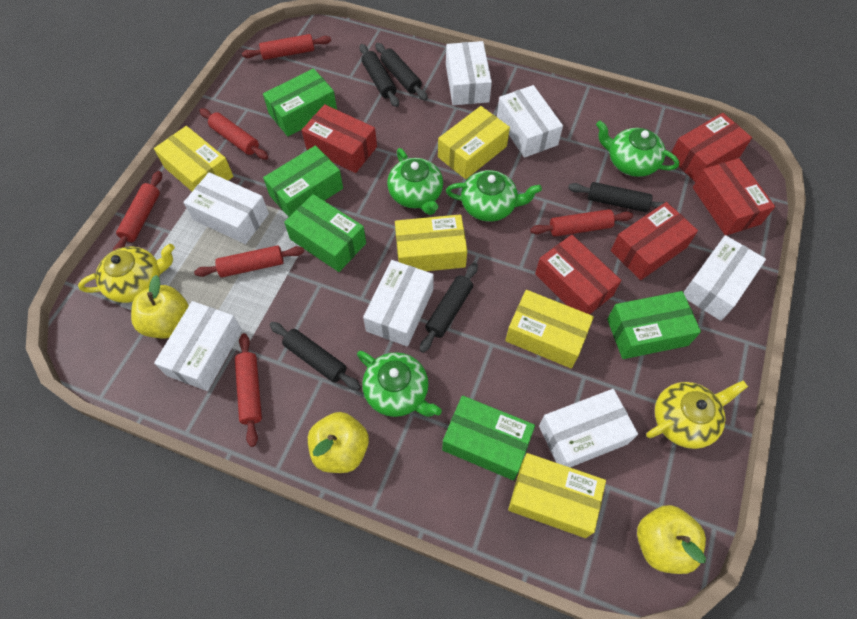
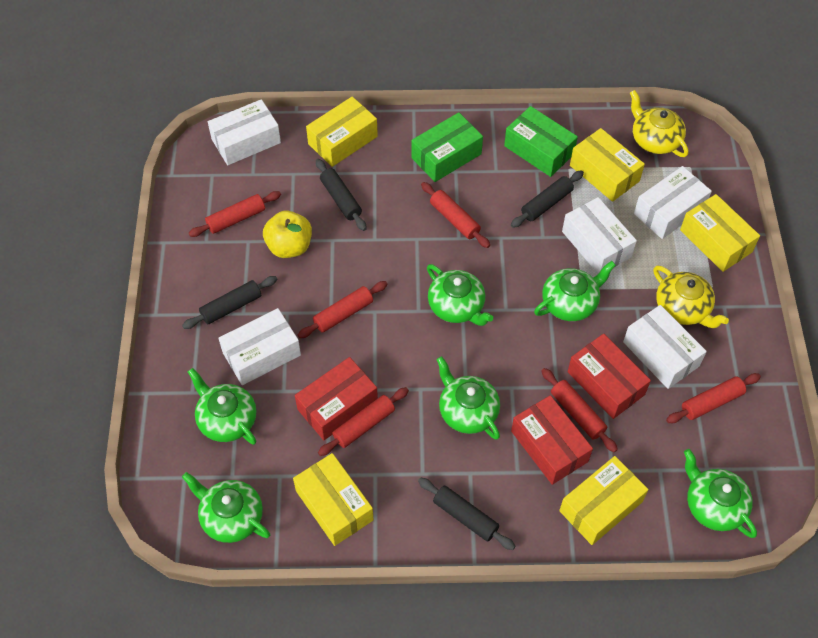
black rolling pin: [270,322,361,391] [360,44,399,107] [375,43,428,101] [420,263,478,353] [568,182,672,212] = 5 -> [182,276,277,329] [316,159,367,231] [418,478,515,550] [511,170,584,228] = 4
green box: [263,68,337,136] [263,145,343,217] [284,194,366,272] [442,396,535,480] [607,291,701,359] = 5 -> [411,112,483,182] [504,106,578,177] = 2
green teapot: [357,351,442,417] [387,148,443,215] [446,170,542,222] [596,121,679,177] = 4 -> [182,472,270,543] [188,368,257,445] [427,264,493,326] [436,356,500,440] [534,261,616,321] [684,449,757,538] = 6
red box: [302,104,377,173] [535,235,621,314] [611,202,698,280] [670,113,752,182] [693,158,775,236] = 5 -> [295,357,378,440] [511,395,593,485] [568,334,651,419] = 3
white box: [154,301,242,391] [183,172,269,244] [363,260,434,347] [446,41,492,105] [497,85,563,158] [539,389,638,467] [683,235,766,321] = 7 -> [208,99,281,165] [218,308,301,385] [562,197,637,274] [623,305,707,389] [634,166,712,239] = 5
yellow apple: [131,275,189,338] [308,412,369,473] [637,505,706,574] = 3 -> [263,211,312,258] = 1

